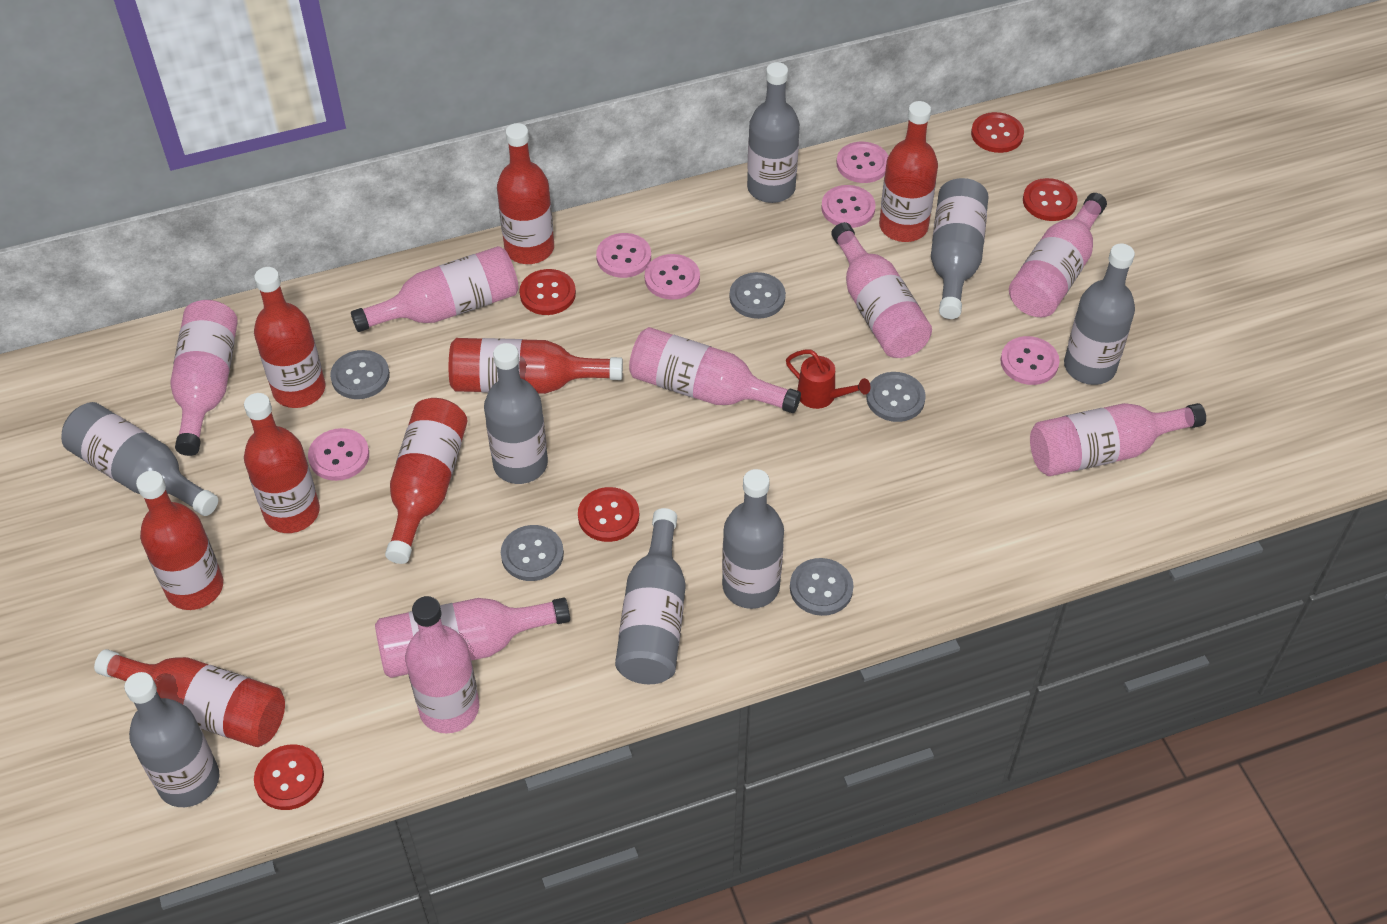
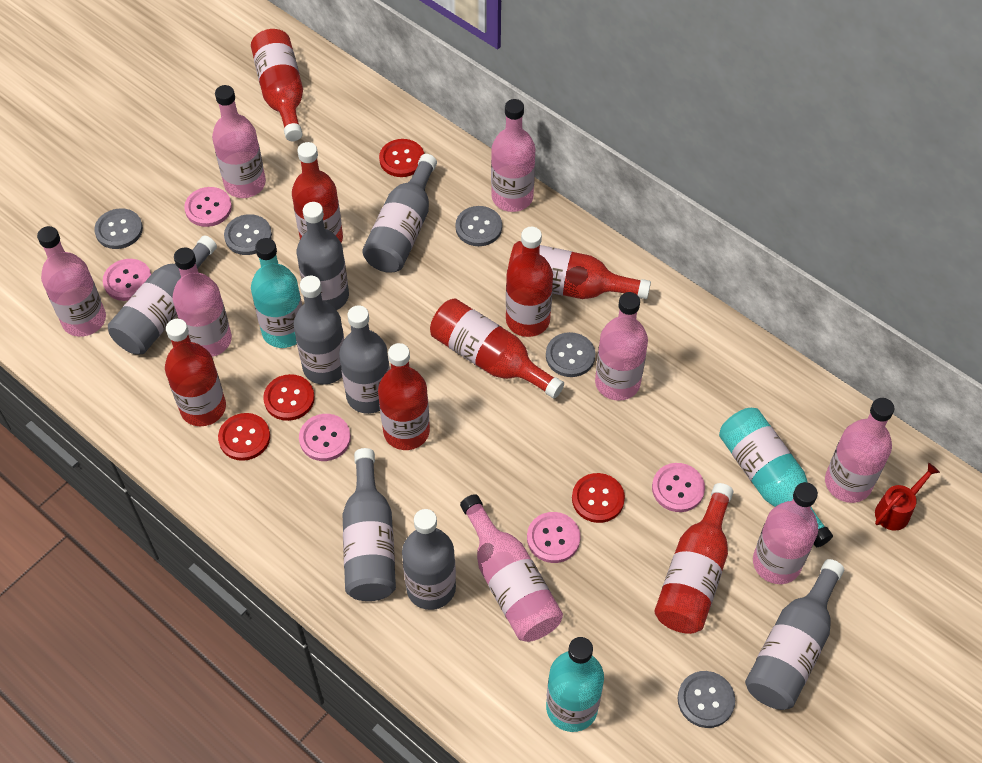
pink button: [308,428,369,481] [596,233,651,278] [645,254,700,300] [821,185,876,228] [837,142,888,183] [1000,336,1060,385] = 6 -> [103,259,151,301] [184,187,232,227] [299,414,351,461] [527,512,580,563] [652,463,705,512] = 5
red button: [254,744,324,810] [519,269,576,315] [578,487,639,542] [971,112,1024,153] [1023,178,1078,221] = 5 -> [218,413,270,461] [263,374,315,421] [379,139,424,177] [572,473,625,523] = 4
turquoise bottle: none = 0 -> [251,238,302,348] [546,637,604,732] [719,408,833,547] = 3

